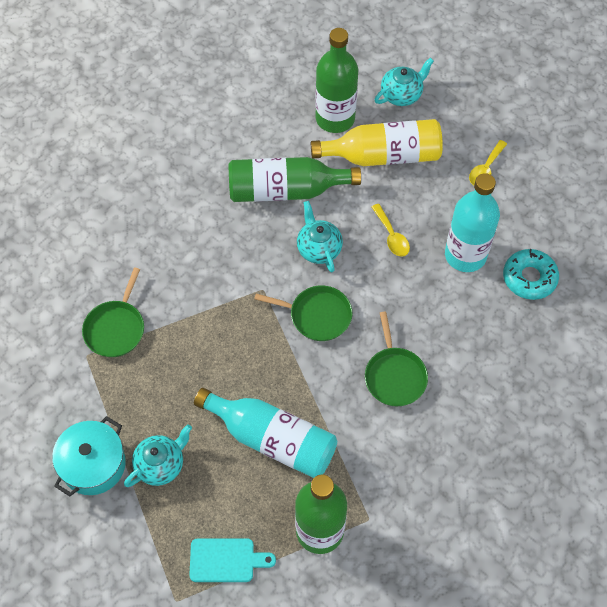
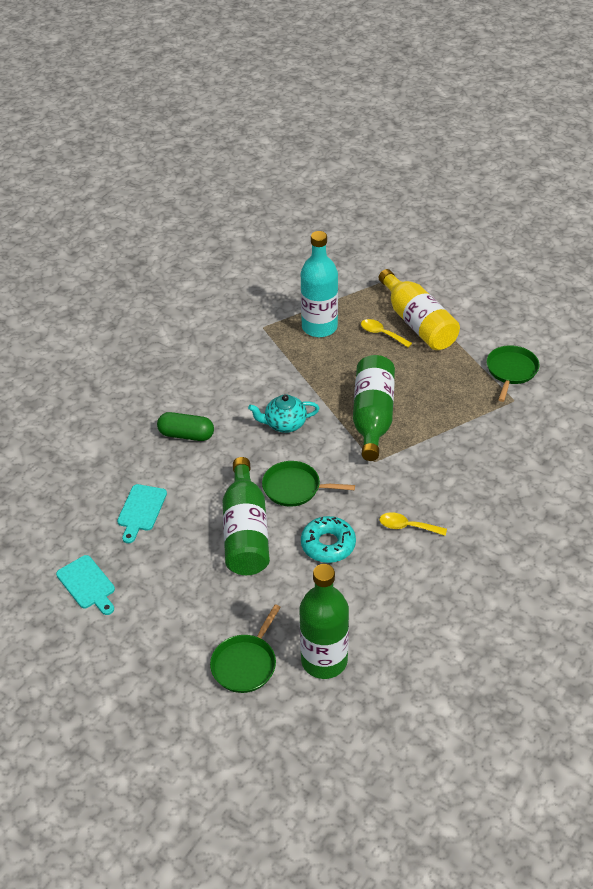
green capsule: none = 0 -> [157,412,214,441] = 1
turquoise bottle: [194,388,337,478] [445,173,500,272] = 2 -> [301,231,338,337] = 1
turquoise cutting board: [189,538,276,582] = 1 -> [56,555,115,615] [117,484,167,543] = 2
turquoise pot: [52,416,126,496] = 1 -> none = 0
turquoise teapot: [124,424,192,487] [297,201,343,273] [374,58,434,106] = 3 -> [248,395,320,433] = 1

